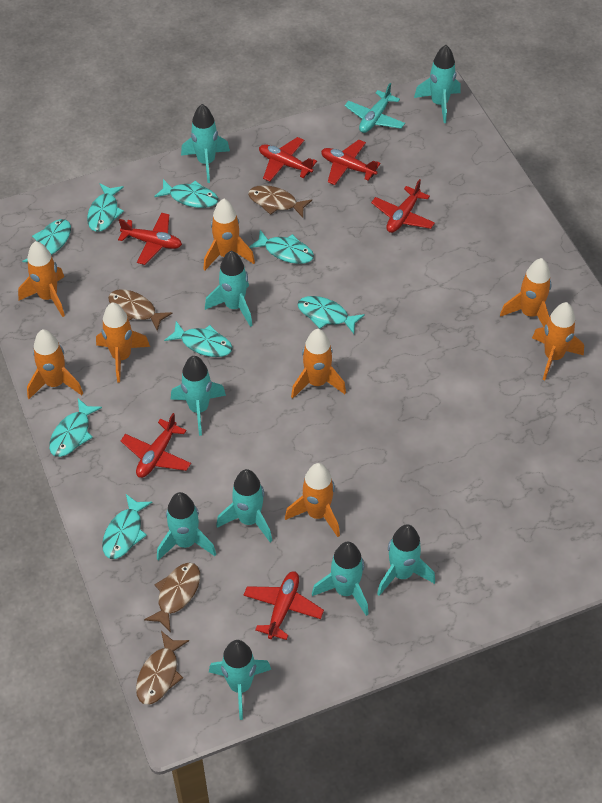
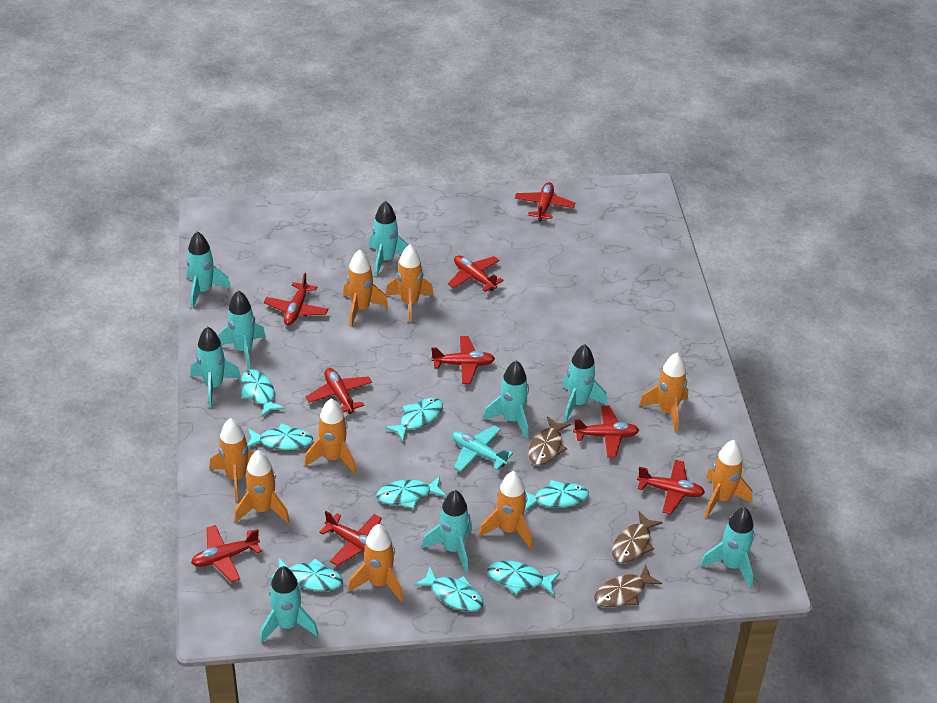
brown fish: [108,289,172,331] [136,631,189,705] [144,563,200,632] [248,185,312,217] = 4 -> [528,416,571,465] [594,565,662,607] [612,511,663,563] = 3
orange rocket: [18,241,65,317] [27,329,83,399] [96,302,150,383] [203,198,255,270] [285,463,340,537] [291,329,346,399] [500,258,552,327] [532,302,584,380] = 8 -> [210,418,254,501] [234,450,290,523] [304,399,357,474] [343,249,388,327] [348,524,404,602] [386,244,434,322] [479,471,533,549] [639,352,688,433] [705,440,753,518] = 9
red plane: [118,213,182,265] [121,413,191,478] [243,571,324,640] [259,137,317,182] [321,140,381,185] [371,179,435,233] = 6 -> [191,525,262,583] [264,273,328,325] [306,368,372,414] [319,511,382,566] [431,336,495,384] [448,255,504,292] [515,182,575,222] [573,406,639,458] [637,460,705,514] = 9

